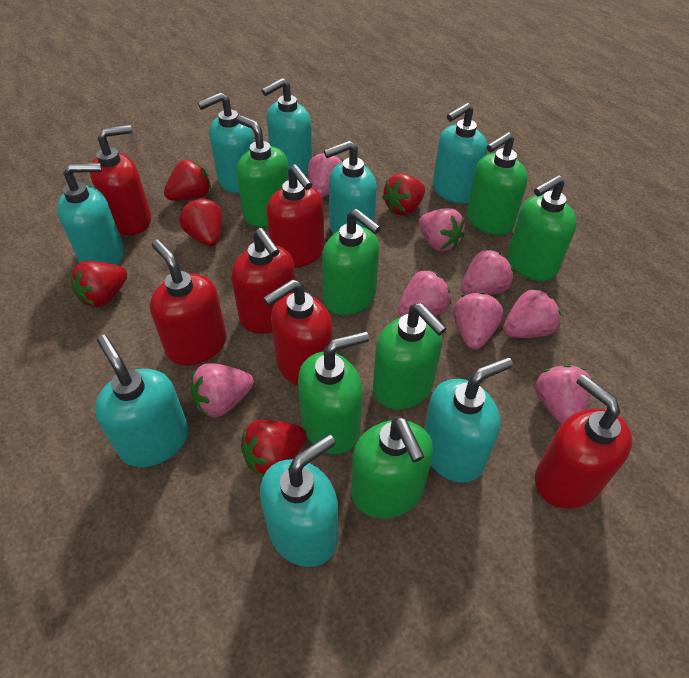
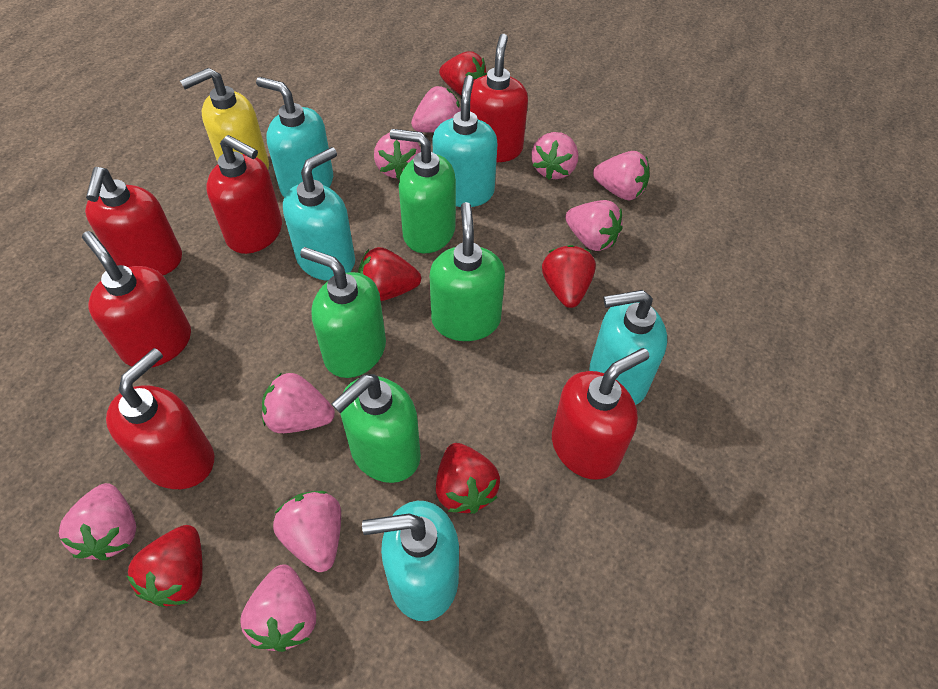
green soap dispenser: [236,115,289,227] [298,331,369,454] [322,209,381,316] [351,416,433,519] [373,303,447,410] [467,132,528,235] [508,175,577,281] = 7 -> [300,247,386,378] [331,374,421,483] [390,129,456,253] [430,202,505,341] = 4
pink strawberry: [191,363,254,417] [308,153,343,198] [398,270,451,317] [419,208,465,251] [453,292,503,350] [461,249,513,295] [503,289,561,338] [535,365,591,425] = 8 -> [59,483,136,560] [240,564,316,652] [262,372,335,433] [273,491,341,572] [374,132,421,180] [411,86,461,133] [532,132,578,180] [565,200,623,251] [593,151,649,200] = 9
turquoise soap dispenser: [57,163,124,265] [95,335,189,467] [198,92,254,194] [260,434,338,567] [262,78,312,175] [324,140,377,234] [424,357,513,483] [433,103,487,204] = 8 -> [256,77,333,197] [283,147,355,281] [362,501,459,621] [432,75,498,207] [589,290,667,405] = 5
yellow soap dispenser: none = 0 -> [180,68,269,169] = 1

